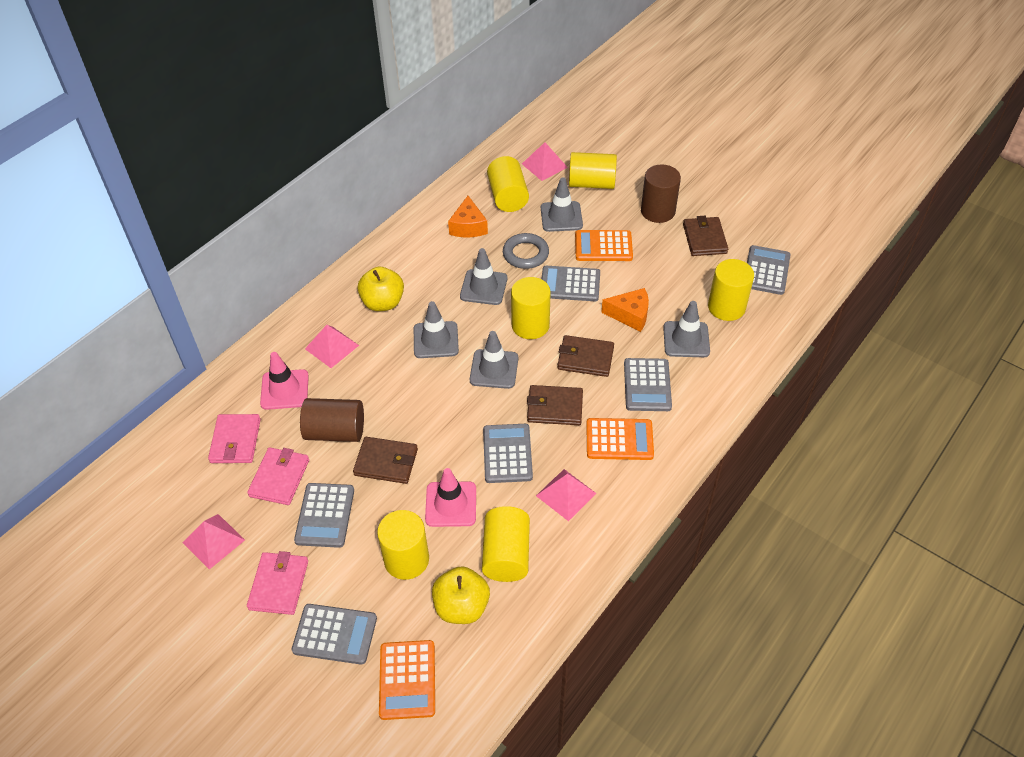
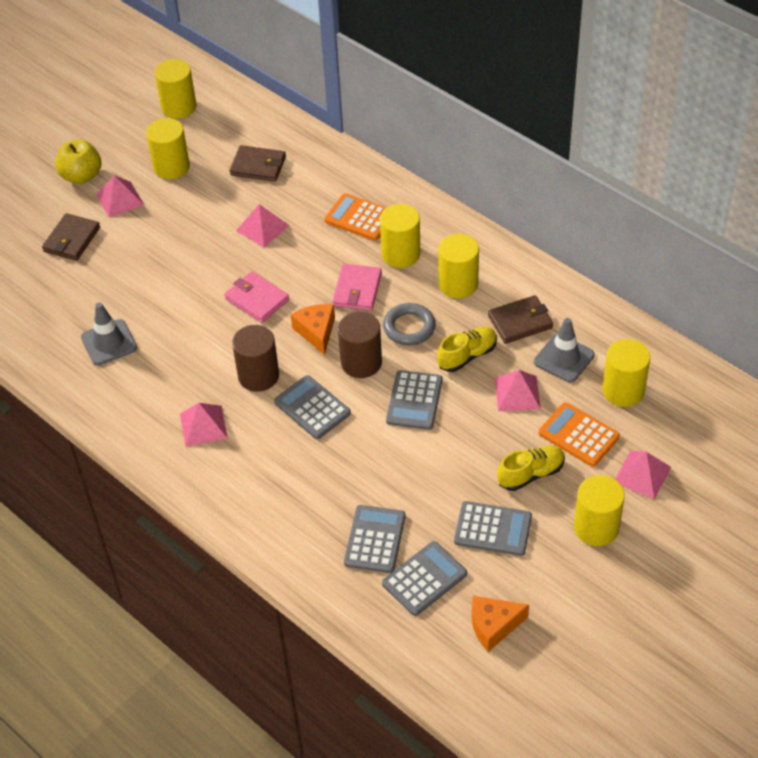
brown wallet: [353,437,418,484] [527,385,583,425] [557,335,614,377] [683,216,728,256] = 4 -> [42,213,100,261] [229,145,286,182] [488,295,553,344] = 3
grey calculator: [292,604,377,665] [294,483,354,548] [483,424,533,483] [541,266,600,301] [624,358,672,411] [747,245,791,295] = 6 -> [274,375,351,439] [344,505,406,573] [382,541,467,616] [386,370,443,430] [454,501,532,556] = 5
grey traffic cone: [414,301,459,358] [460,248,507,305] [470,331,518,389] [541,177,583,232] [663,301,710,357] = 5 -> [81,303,137,365] [534,318,595,382] = 2
orange calculator: [379,640,435,720] [575,230,633,261] [586,418,654,460] = 3 -> [325,193,386,241] [539,402,620,467] = 2
pink pyramid: [182,514,245,570] [305,325,359,368] [522,142,568,181] [536,469,597,521] = 4 -> [96,175,144,217] [180,403,228,447] [236,204,289,247] [495,370,541,411] [615,451,671,499] = 5
pink traffic cone: [260,352,309,410] [425,468,476,527] = 2 -> none = 0
pink wallet: [208,414,261,463] [247,447,309,505] [247,551,308,615] = 3 -> [224,271,289,323] [332,264,382,311] = 2
yellow apple: [358,267,404,311] [432,566,490,624] = 2 -> [55,140,101,184] = 1
yellow shoe: none = 0 -> [437,327,497,372] [497,446,565,491] = 2

